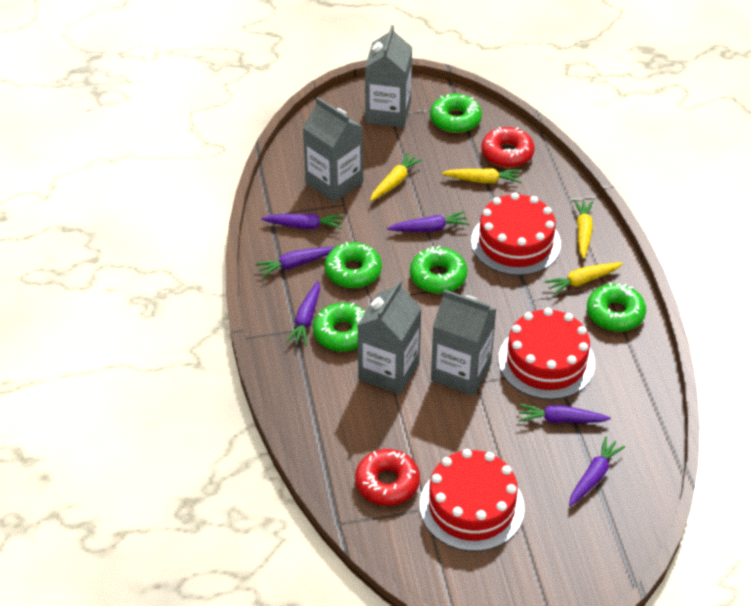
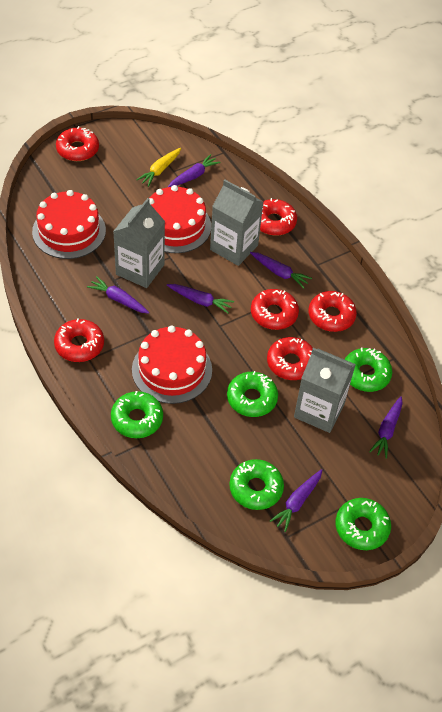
grey carton: [303,97,363,202] [357,280,421,395] [365,25,412,128] [431,289,496,396] = 4 -> [113,198,165,288] [210,179,263,266] [294,348,356,433] = 3
red donut: [355,449,420,506] [481,127,535,168] = 2 -> [54,318,104,362] [56,126,99,161] [251,289,299,330] [260,198,297,235] [267,337,313,380] [308,291,357,332] = 6
yellow carrot: [370,152,423,201] [442,168,521,183] [544,263,623,295] [574,200,593,259] = 4 -> [136,148,181,187] = 1

